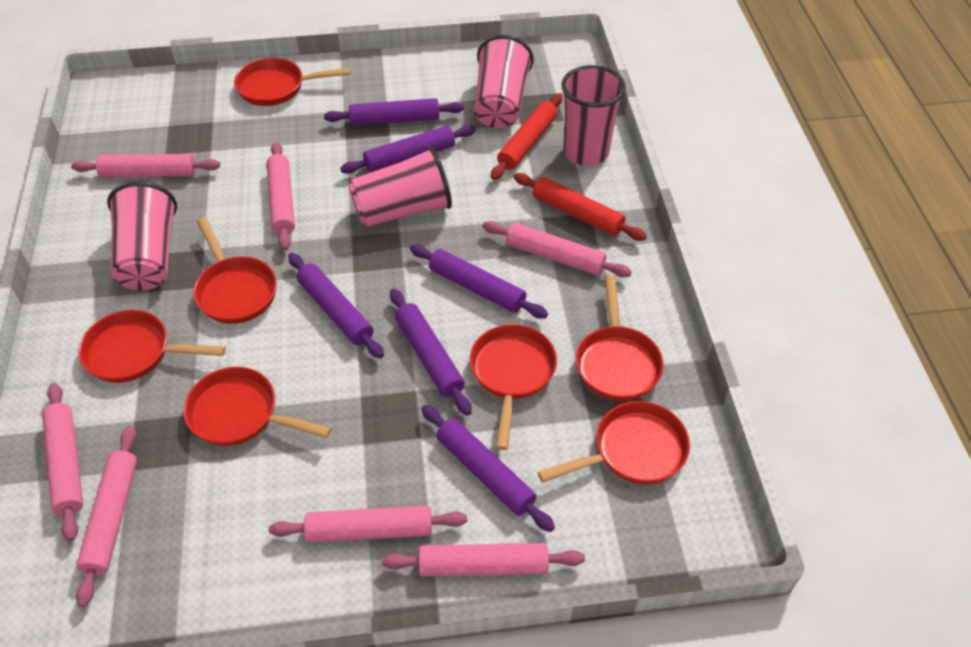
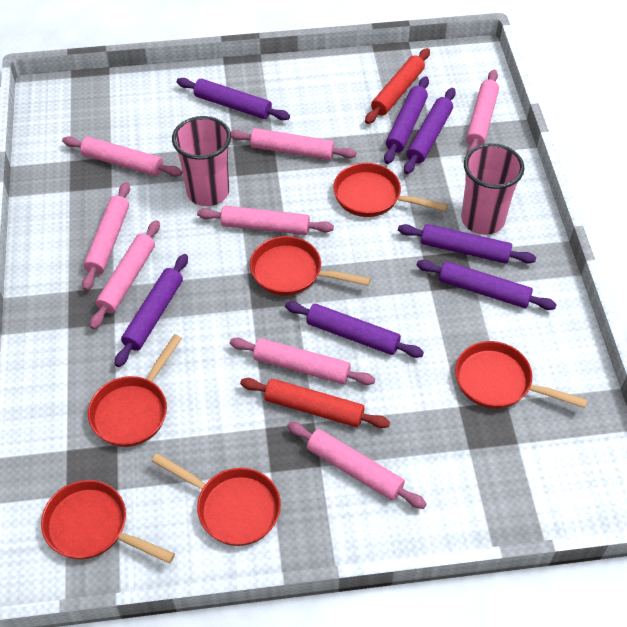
pink cup: [107,182,177,290] [349,147,452,227] [474,35,534,128] [562,65,626,166] = 4 -> [172,116,231,206] [461,143,525,235] = 2
pink rolling pin: [42,383,83,541] [71,154,220,177] [76,426,137,607] [267,142,295,250] [269,506,467,543] [382,543,585,577] [482,221,632,277] = 7 -> [62,136,182,177] [82,182,130,291] [90,220,160,329] [197,206,334,235] [230,128,357,160] [230,338,375,385] [287,422,426,509] [466,70,499,153] = 8
purple rolling pin: [288,253,384,358] [324,98,464,126] [340,125,476,174] [390,289,472,416] [410,244,548,319] [421,405,555,532] = 6 -> [115,254,188,367] [177,78,290,120] [285,301,424,358] [384,76,429,164] [398,224,536,264] [404,88,456,174] [416,260,557,310] = 7
red pan: [78,310,226,383] [183,367,332,446] [193,218,277,324] [234,58,351,106] [470,324,557,450] [538,401,690,485] [576,275,664,401] = 7 -> [41,480,175,563] [88,334,182,447] [152,453,281,546] [250,236,371,296] [333,163,448,217] [455,341,587,409] = 6

